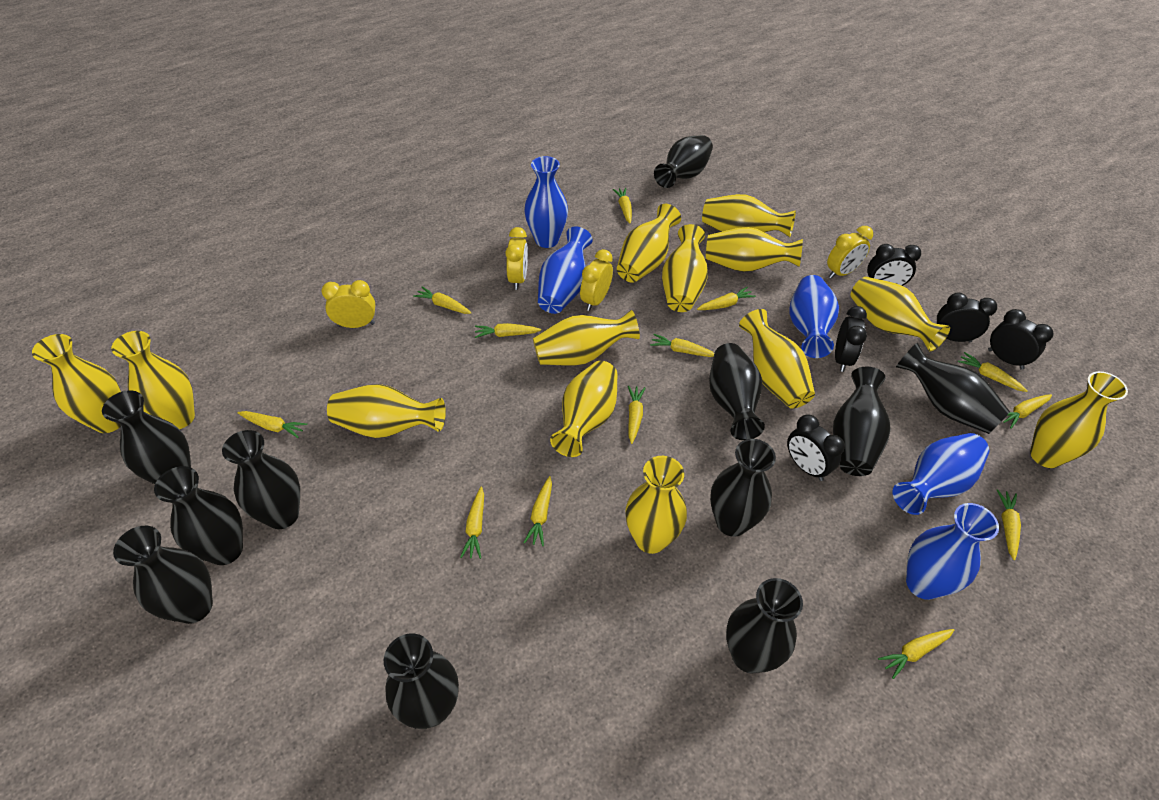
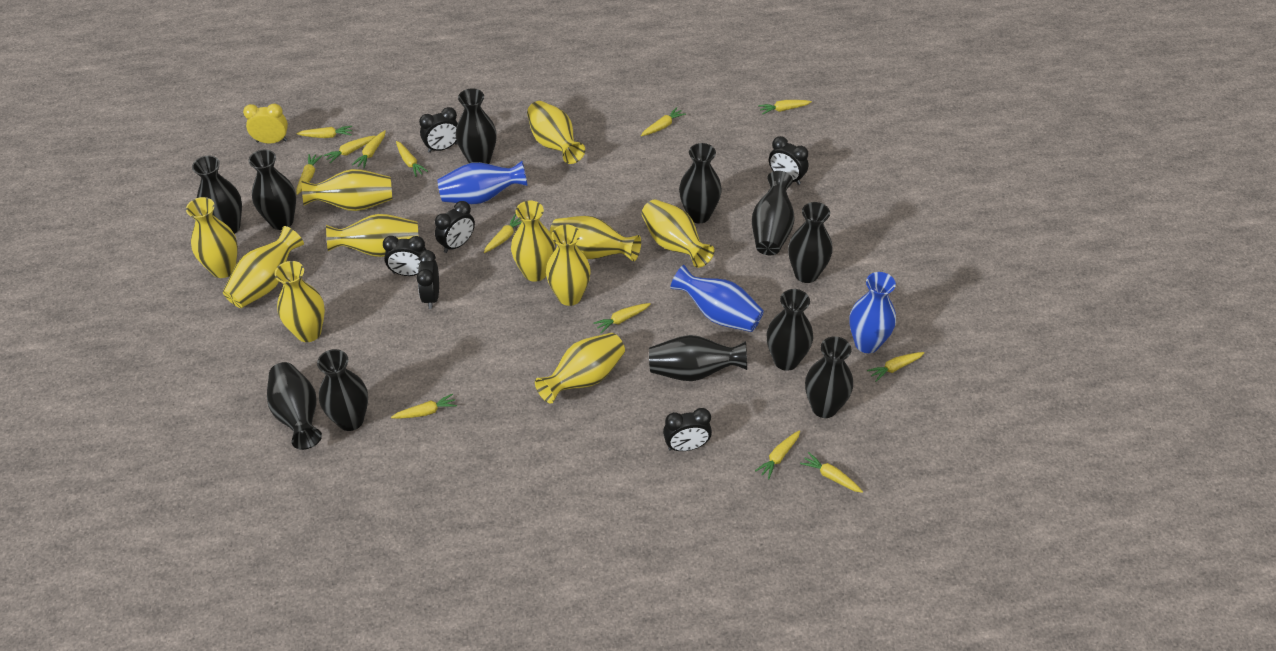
black clock: [787,414,845,481] [835,306,867,372] [867,244,921,286] [937,292,997,342] [988,309,1053,370] = 5 -> [383,236,427,276] [417,250,439,309] [419,107,458,153] [435,201,475,253] [663,408,712,451] [769,136,809,185] = 6
blue vase: [524,156,568,248] [538,227,593,314] [789,275,839,358] [893,433,989,515] [906,503,999,600] = 5 -> [437,161,528,204] [670,265,764,332] [849,272,896,353] = 3
yellow clock: [322,280,375,328] [505,227,528,290] [580,249,613,311] [827,226,873,279] = 4 -> [243,104,288,144] = 1
yellow vase: [32,334,121,433] [111,331,195,429] [327,384,446,438] [533,310,640,366] [550,361,618,457] [617,204,681,283] [625,456,687,554] [662,224,708,312] [702,194,796,237] [706,227,803,272] [739,309,815,409] [850,277,950,351] [1030,371,1128,468] = 13 -> [186,197,238,278] [223,226,304,308] [274,261,325,342] [302,169,392,211] [326,214,419,257] [511,201,555,282] [527,101,585,164] [535,333,625,403] [546,224,591,306] [550,216,641,262] [642,199,714,268] = 11

